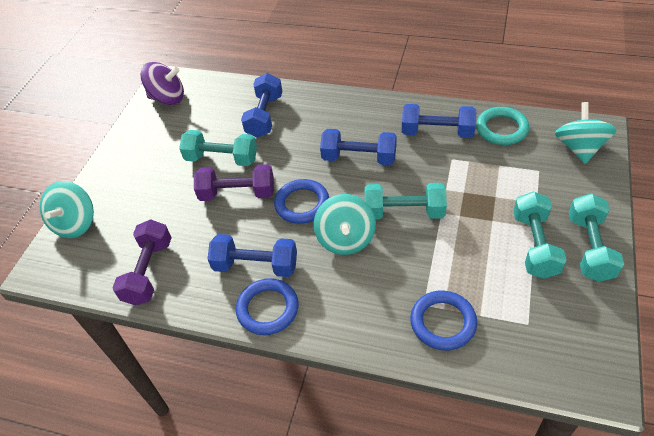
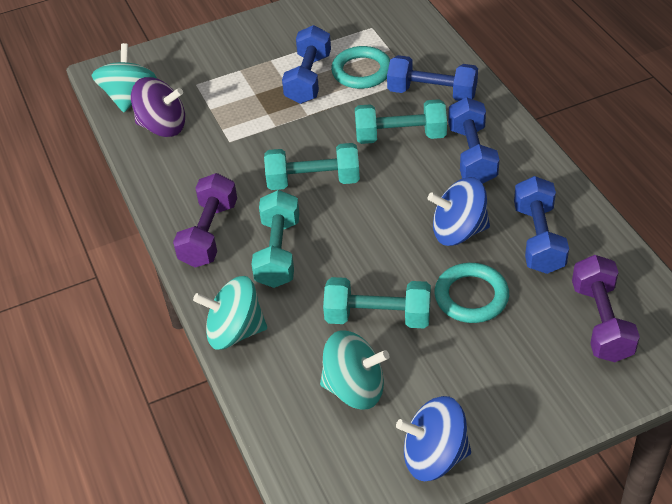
blue ring: [236,278,298,335] [274,179,329,224] [410,291,477,350] = 3 -> none = 0
blue spinning top: none = 0 -> [396,396,471,481] [428,177,490,246] = 2
turquoise ring: [476,107,529,145] = 1 -> [331,46,390,89] [434,263,509,323] = 2

